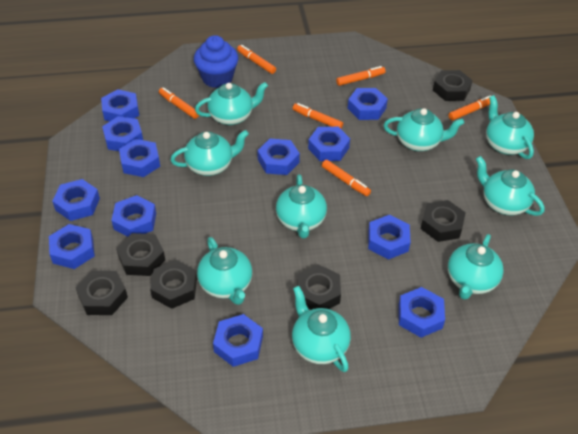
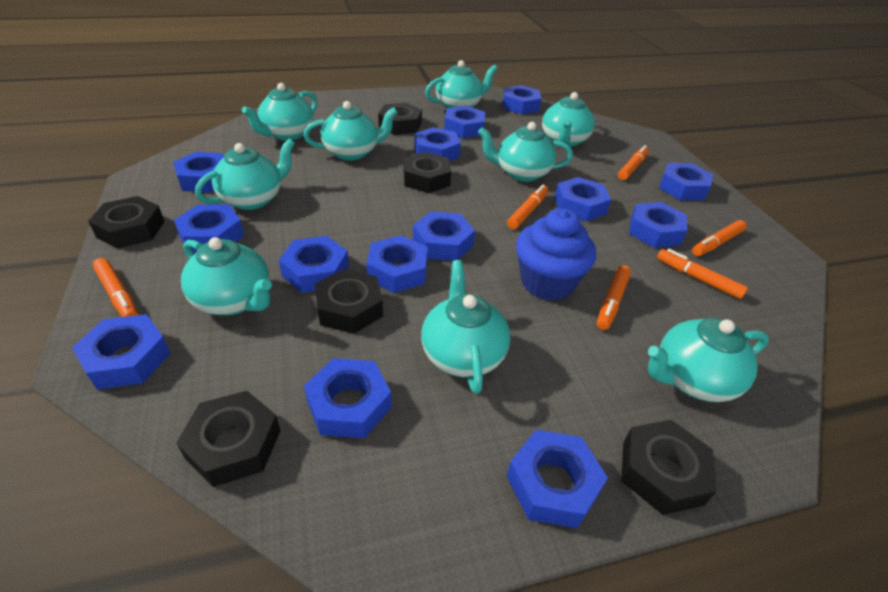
blue nut: [49,224,95,269] [52,179,100,221] [101,89,139,122] [102,116,143,151] [111,195,156,237] [119,139,160,177] [213,314,263,367] [257,139,300,175] [308,127,350,161] [348,88,388,120] [368,215,411,260] [398,287,445,338] = 12 -> [72,314,170,390] [173,152,224,193] [174,204,244,253] [279,236,349,293] [304,358,391,438] [366,235,428,293] [413,211,475,261] [414,127,461,161] [444,106,485,138] [503,85,541,114] [507,430,608,528] [555,177,611,222] [629,202,687,248] [659,163,713,200] = 14

